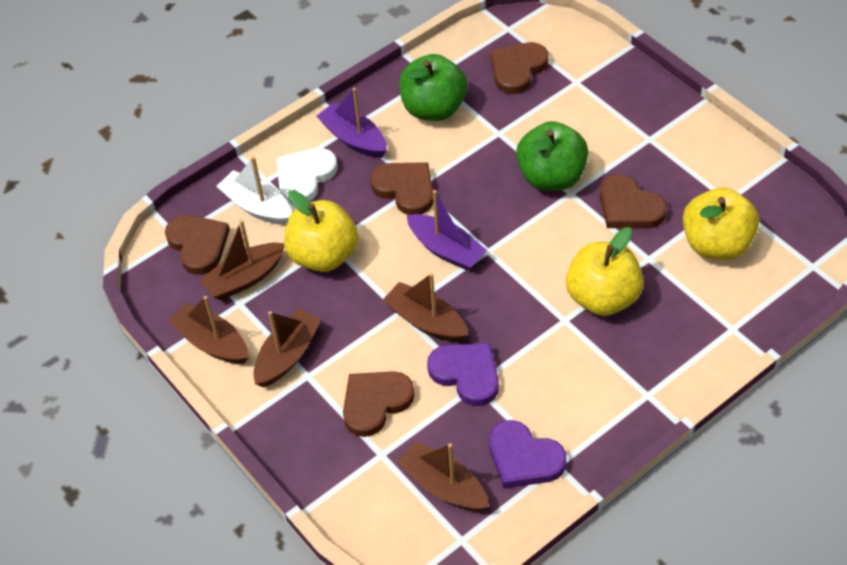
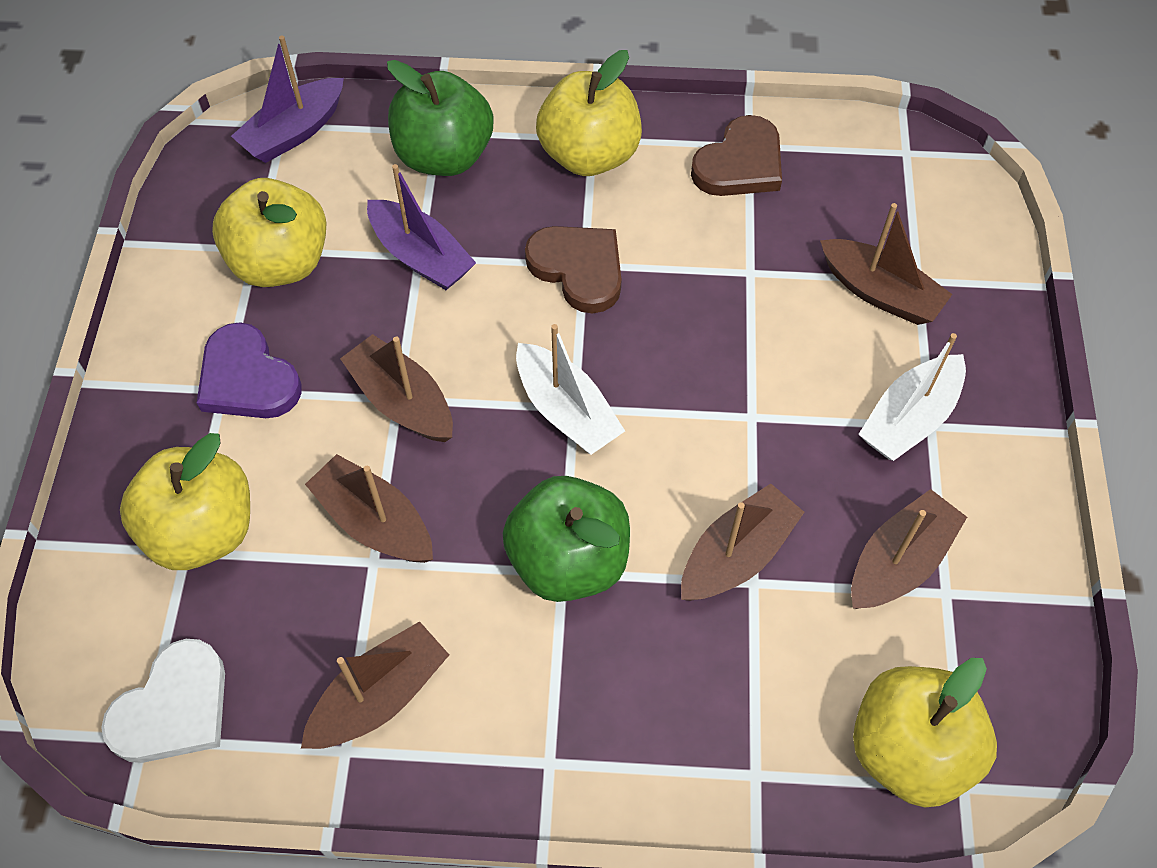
brown boat: [169,296,248,364] [199,220,284,300] [253,308,322,387] [383,273,468,342] [398,441,489,511] = 5 -> [301,621,449,749] [305,454,433,563] [340,334,453,442] [681,483,804,601] [820,203,952,325] [851,489,967,609] = 6
brown heart: [165,215,230,275] [343,371,415,437] [370,162,433,215] [490,42,548,94] [600,174,667,228] = 5 -> [525,226,622,314] [691,115,782,196] = 2
purple heart: [427,343,499,406] [489,420,567,489] = 2 -> [197,322,302,418] = 1
white boat: [216,156,292,225] = 1 -> [516,324,625,455] [858,333,966,461] = 2
yellow apple: [284,190,358,272] [566,227,644,316] [683,187,759,260] = 3 -> [120,433,250,570] [212,178,326,287] [536,50,642,176] [853,658,997,807] = 4

